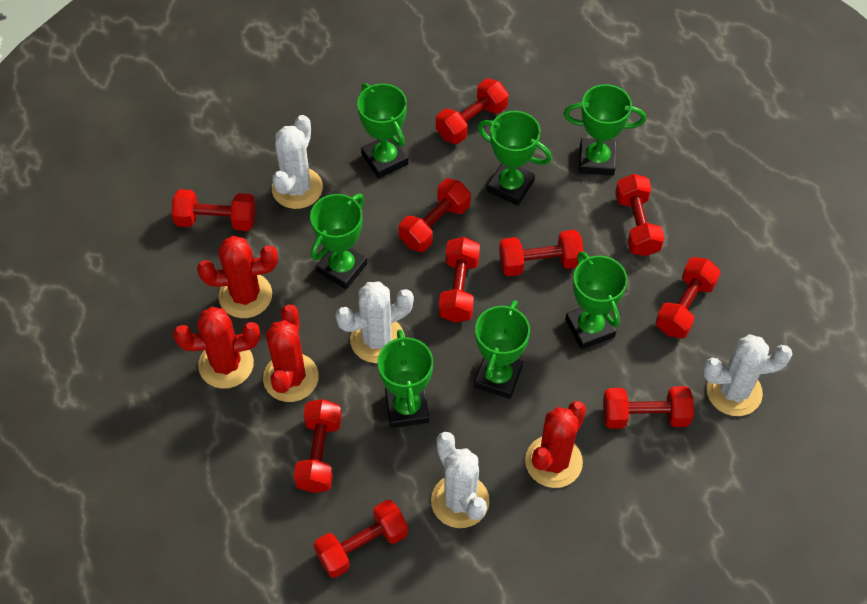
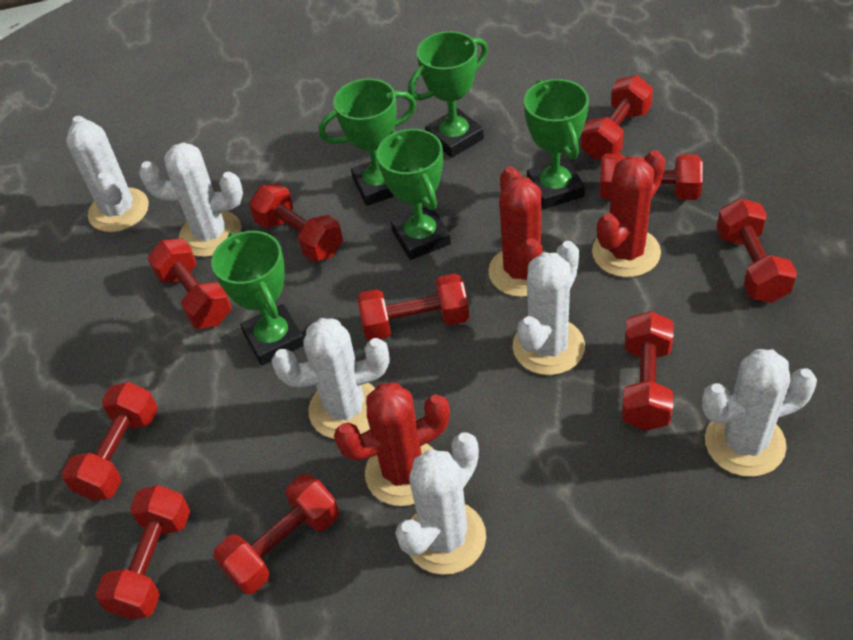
green trophy: [310,194,367,289] [357,83,409,179] [378,330,433,428] [474,300,530,399] [477,111,552,206] [564,84,646,176] [565,252,628,350] = 7 -> [211,231,304,365] [319,78,416,206] [377,129,451,260] [408,31,488,158] [524,79,589,209] = 5
red cactus: [173,307,260,389] [197,236,278,318] [263,304,319,402] [525,401,586,488] = 4 -> [334,382,450,506] [488,167,546,297] [592,150,666,277] = 3
white cactus: [272,115,323,209] [335,281,414,363] [431,432,489,528] [703,334,793,416] = 4 -> [66,116,149,232] [139,142,243,257] [272,318,390,439] [395,432,486,575] [512,241,585,375] [701,349,817,477] = 6

